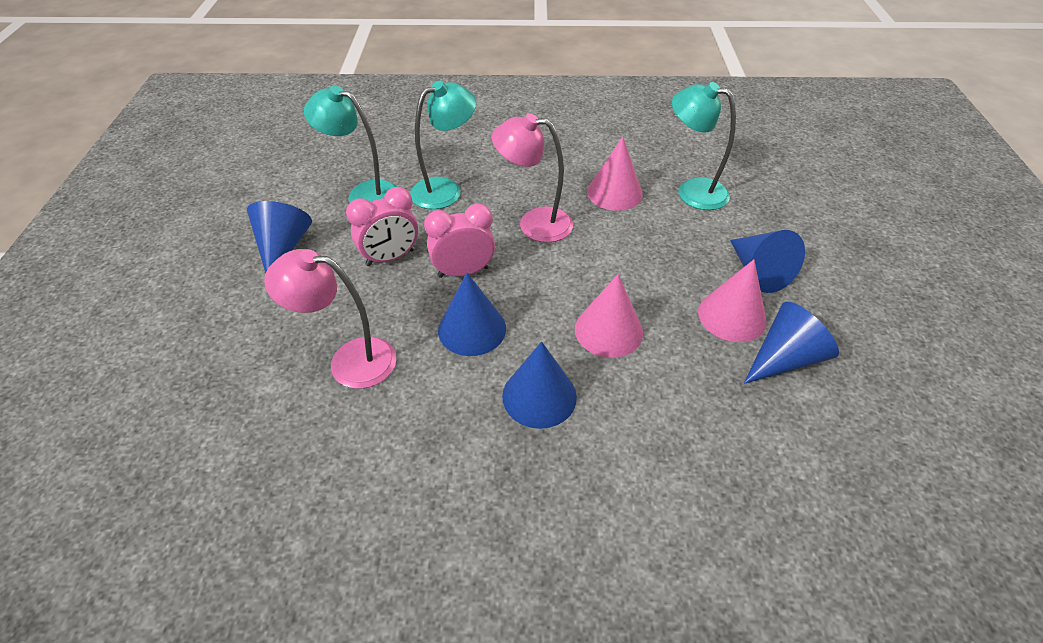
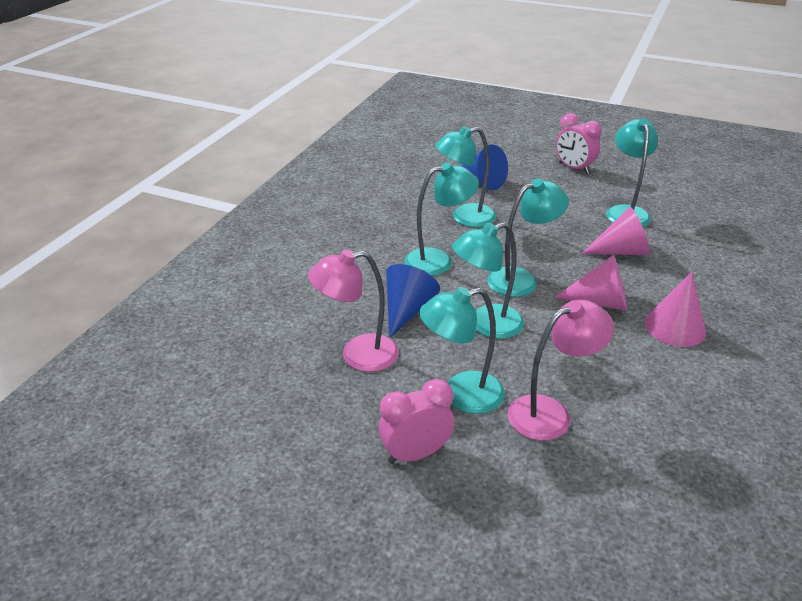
blue cone: [247,201,312,273] [438,273,506,356] [502,341,577,429] [730,230,805,293] [744,302,839,384] = 5 -> [386,264,440,338] [461,144,508,190] = 2
turquoise lamp: [304,85,397,203] [410,81,476,209] [672,82,736,210] = 3 -> [404,162,479,276] [419,287,505,414] [435,126,496,227] [452,222,524,339] [487,179,569,297] [606,118,658,227] = 6

